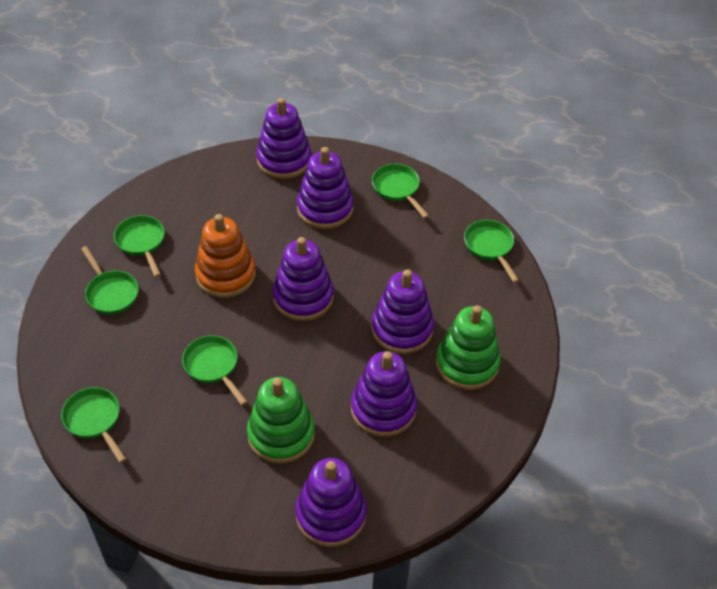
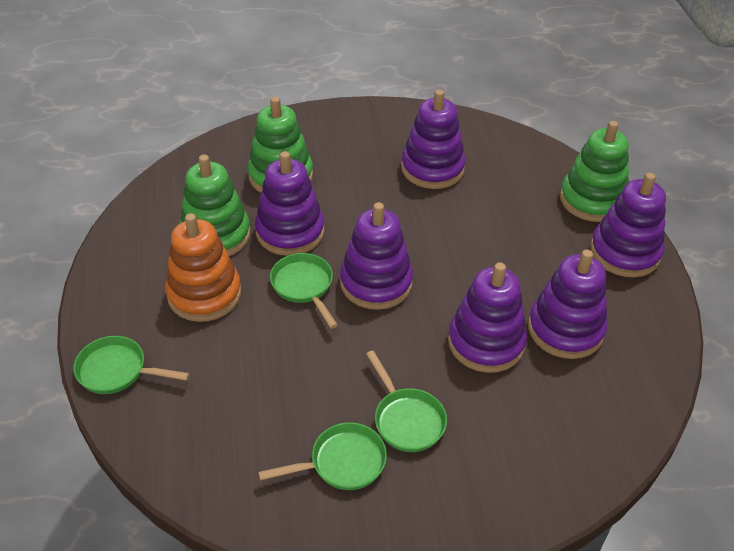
green pan: [61,387,126,463] [81,246,139,315] [114,215,165,277] [182,335,247,406] [372,164,429,218] [464,220,519,283] = 6 -> [73,336,190,394] [258,422,387,490] [270,253,338,329] [366,351,447,452] = 4
green stacking toy: [247,377,315,464] [436,305,501,390] = 2 -> [180,155,251,256] [248,96,313,193] [560,121,629,222] = 3

